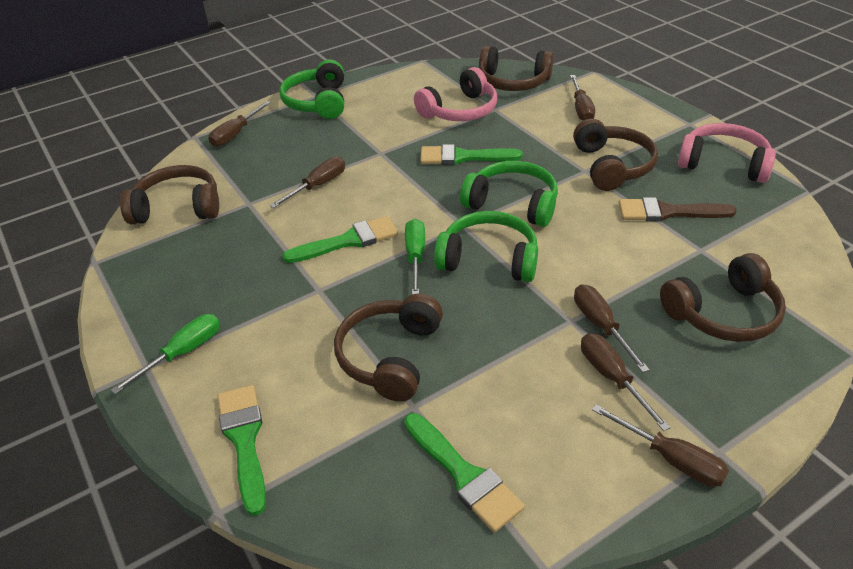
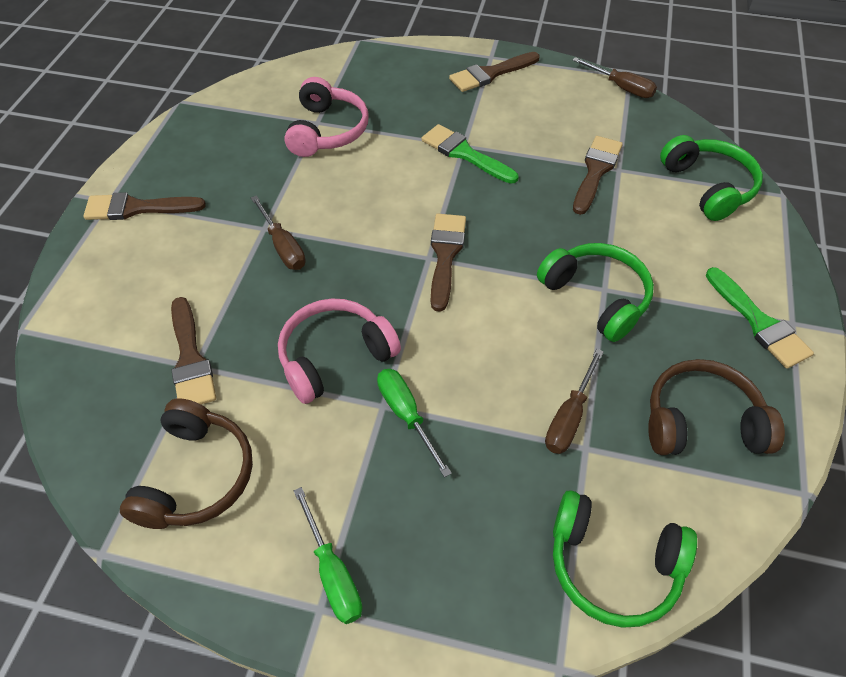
brown brush: [619,197,737,221] = 1 -> [83,192,206,220] [171,297,216,404] [431,214,466,312] [449,52,540,92] [573,136,623,215] = 5
brown headphones: [120,165,219,224] [334,294,443,402] [479,46,554,91] [573,119,658,191] [660,253,786,342] = 5 -> [120,398,253,529] [648,359,785,455] = 2
brown screwdriver: [208,101,271,147] [269,157,345,208] [570,75,595,121] [574,284,650,373] [581,333,671,431] [592,404,729,487] = 6 -> [251,195,306,270] [545,349,604,454] [572,57,657,98] = 3
green brush: [217,385,266,516] [282,216,398,263] [404,413,525,532] [420,144,523,165] = 4 -> [421,124,518,184] [706,267,814,368] = 2

